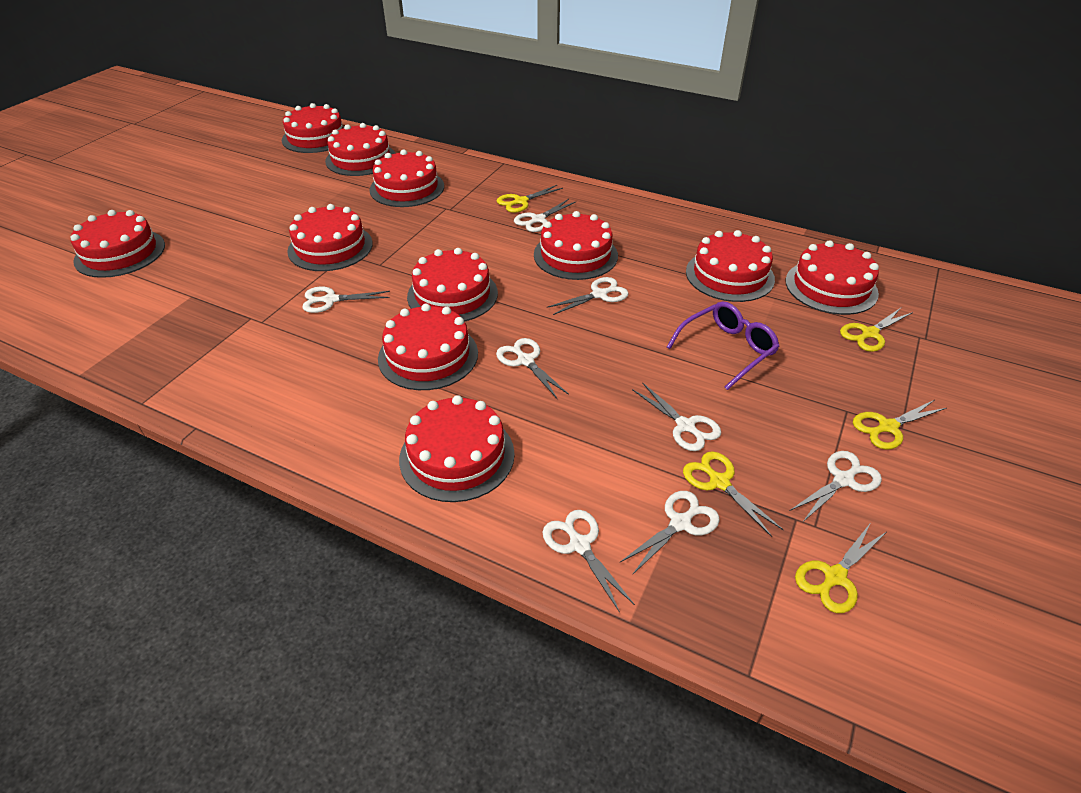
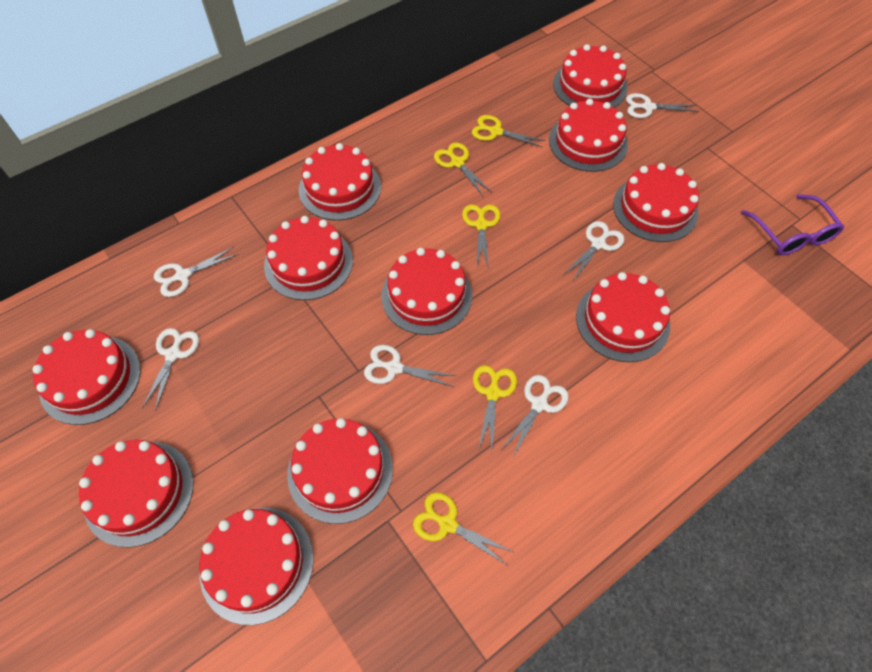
white scissors: [302,287,390,313] [496,338,569,398] [514,199,577,232] [542,510,635,613] [547,277,629,315] [619,491,720,575] [632,382,721,451] [789,451,882,523] = 8 -> [142,328,199,411] [154,247,238,297] [364,345,456,387] [501,375,569,457] [563,221,624,281] [626,93,699,118] = 6

